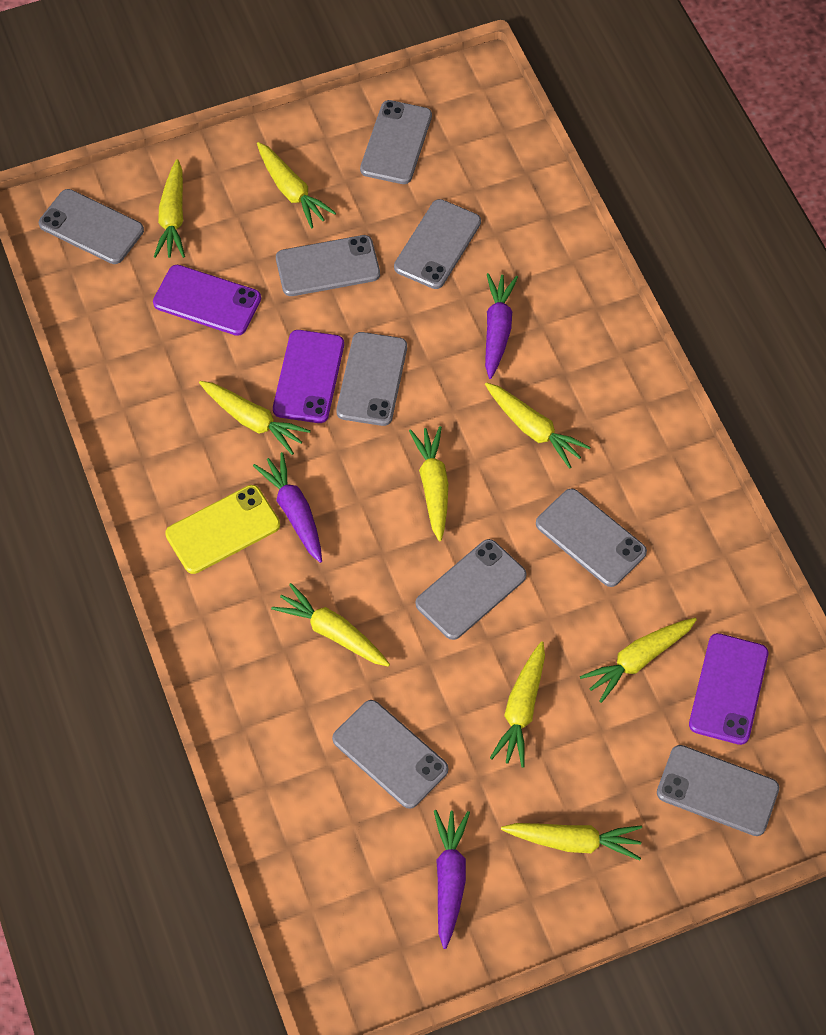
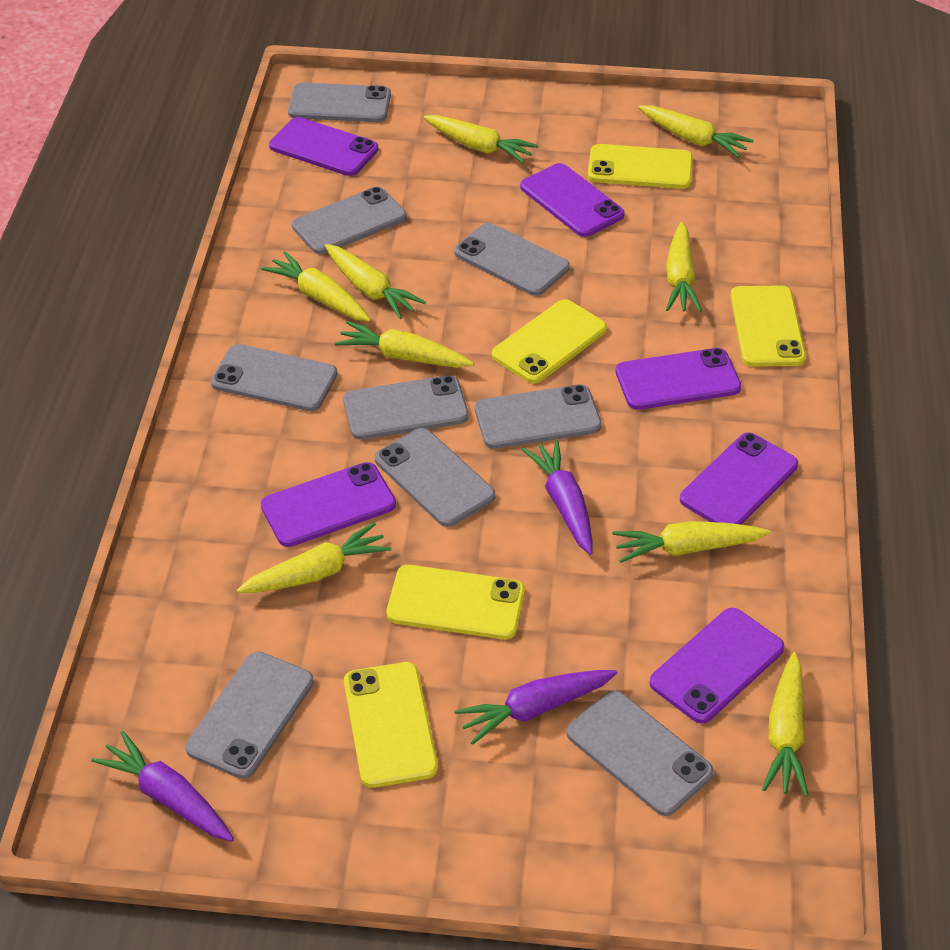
purple phone: [153,265,261,336] [273,330,344,423] [689,633,768,745] = 3 -> [261,462,396,547] [269,117,378,176] [520,163,625,237] [616,348,741,410] [649,608,784,723] [680,432,798,525] = 6
yellow phone: [165,485,280,574] = 1 -> [344,662,438,788] [387,565,525,639] [492,299,607,384] [588,144,693,189] [730,285,806,367] = 5

